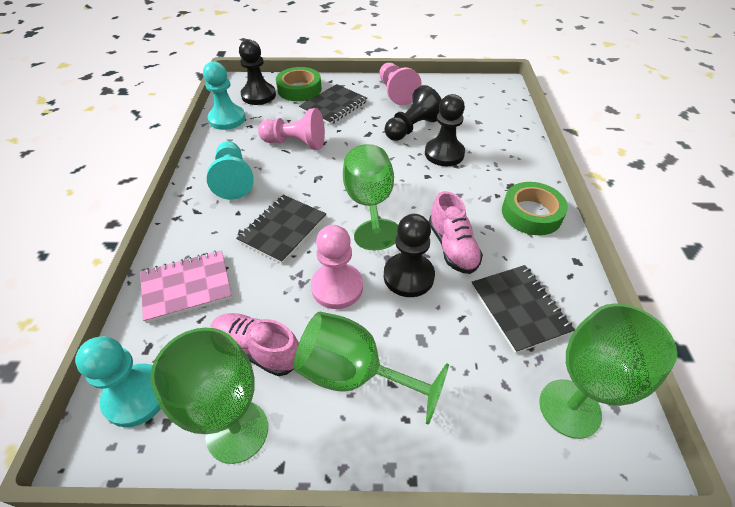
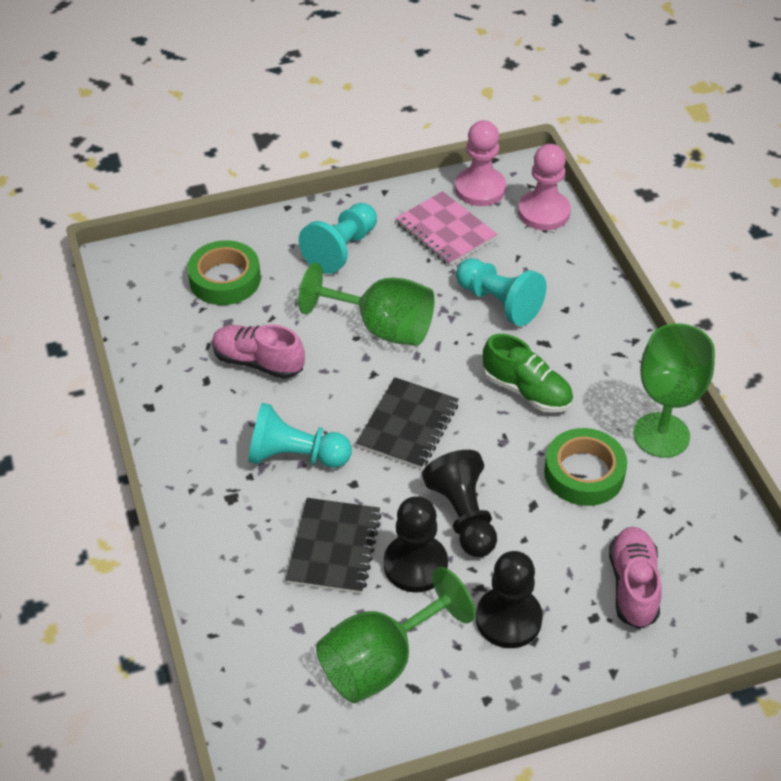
black notebook: [236,195,326,264] [299,84,367,125] [471,265,575,354] = 3 -> [286,498,382,594] [356,377,459,469] = 2
black pawn: [239,39,276,105] [384,214,435,297] [385,85,442,141] [425,94,465,166] = 4 -> [384,496,448,593] [422,450,497,557] [476,551,543,648] = 3
green goblet: [150,328,268,464] [294,312,449,425] [343,144,398,251] [539,303,677,439] = 4 -> [298,263,435,346] [316,567,476,703] [633,323,715,458] = 3
green shoe: none = 0 -> [483,334,573,413] = 1
pink pawn: [258,108,325,150] [311,225,363,309] [379,63,422,105] = 3 -> [455,120,506,206] [518,144,571,230] = 2

